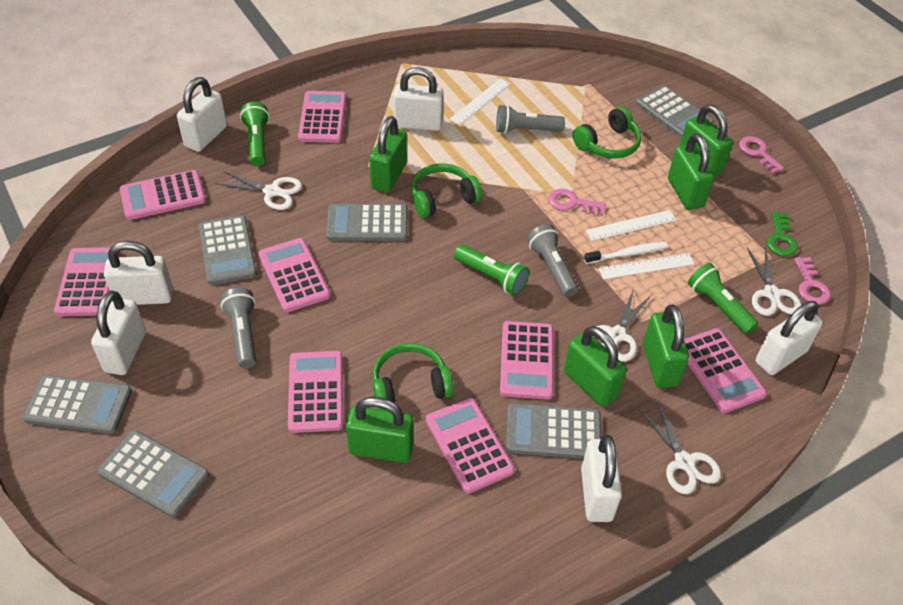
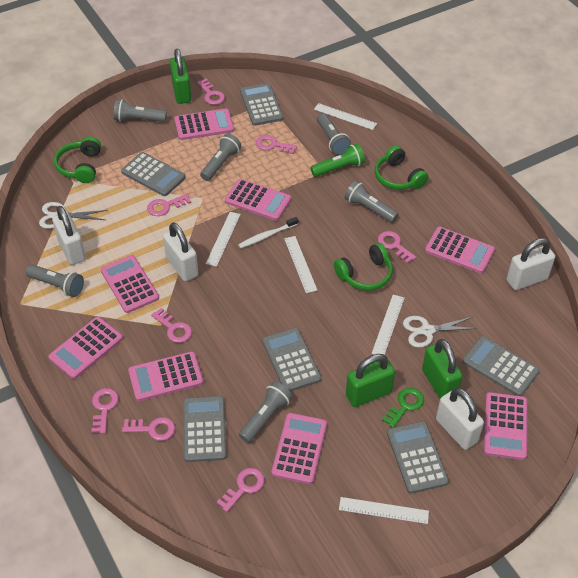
green flashlight: [240,102,269,166] [454,245,529,295] [688,263,758,334] = 3 -> [310,144,365,177] = 1
green padlock: [346,397,413,463] [369,116,407,193] [564,326,627,407] [643,304,689,388] [668,133,714,210] [680,104,733,177] = 6 -> [170,49,191,104] [346,354,395,407] [422,339,463,399] = 3
grey flashlight: [221,287,257,368] [496,105,565,134] [527,224,579,297] = 3 -> [25,264,84,297] [114,100,167,122] [200,134,241,181] [239,382,293,443] [317,113,351,155] [345,181,399,223] = 6
pink key: [548,189,606,215] [739,136,784,174] [794,257,831,305] = 3 -> [91,388,119,434] [122,417,175,441] [147,194,191,216] [151,308,192,343] [197,79,225,105] [217,468,265,512] [256,135,297,154] [378,231,416,264] = 8
white padlock: [91,290,146,375] [104,241,173,305] [177,77,227,152] [393,67,443,131] [581,435,622,522] [756,301,823,375] = 6 -> [52,206,86,265] [163,222,198,281] [436,388,484,450] [507,238,555,290] = 4
white ruler: [449,78,511,125] [586,210,676,241] [599,253,695,280] = 3 -> [206,212,241,267] [284,236,318,293] [314,103,377,130] [339,497,429,524] [372,295,404,355] = 5
white scissors: [215,171,302,210] [593,288,651,362] [639,401,721,494] [746,246,801,316] = 4 -> [39,202,107,229] [403,316,478,348] = 2

